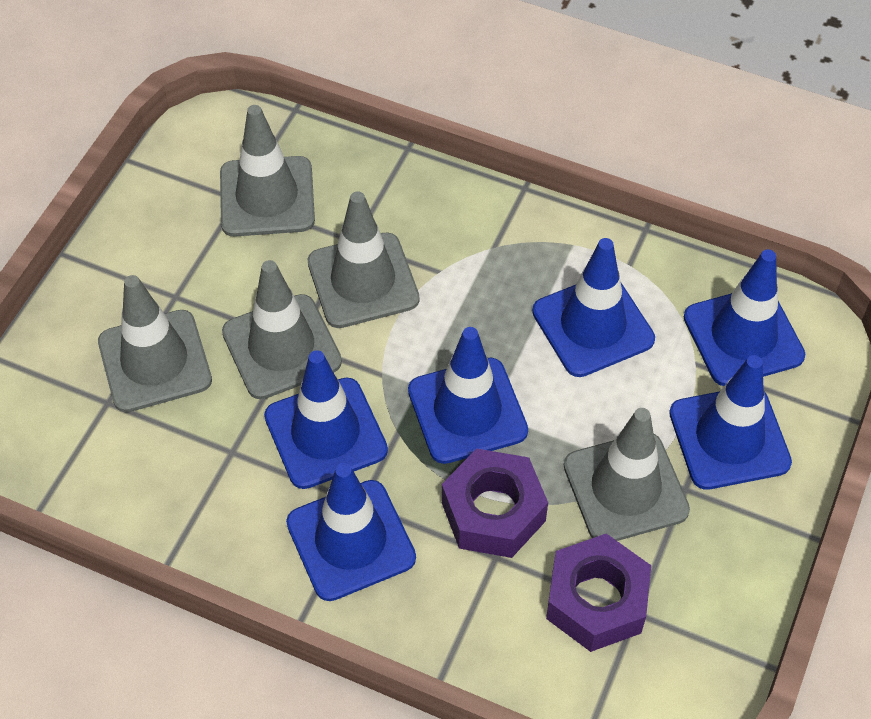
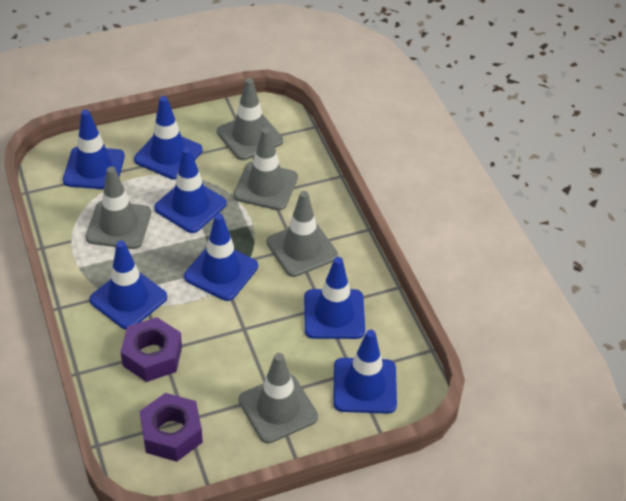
blue traffic cone: [264,350,388,489] [286,463,416,601] [408,327,528,464] [532,238,655,377] [669,355,792,490] [684,249,805,386] = 6 -> [63,109,125,189] [89,241,167,330] [134,96,202,179] [154,147,227,233] [184,214,258,301] [304,257,365,339] [333,330,397,414] = 7

